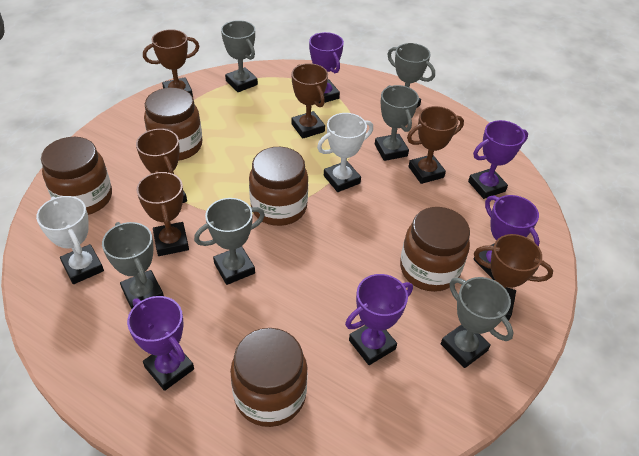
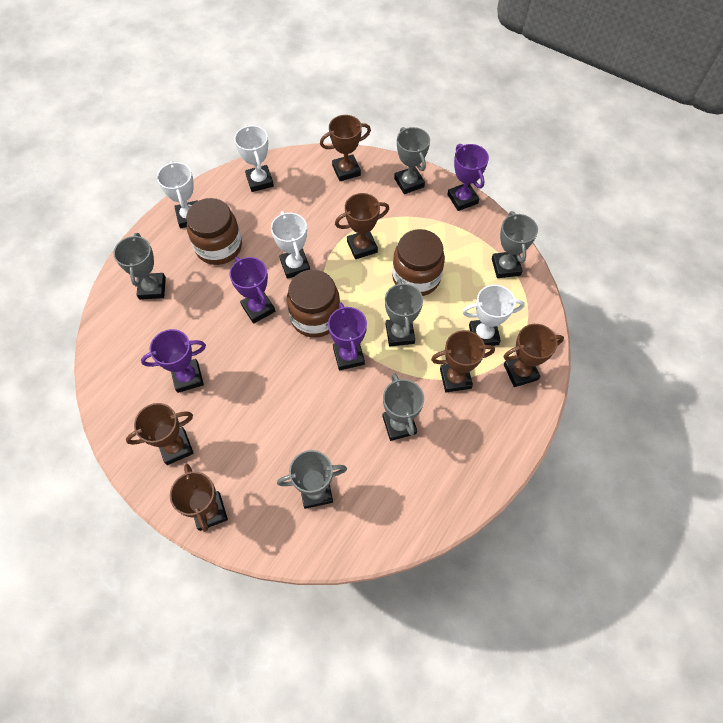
brown jar: [41,137,112,215] [144,88,202,161] [230,328,308,427] [249,147,308,226] [400,207,470,292] = 5 -> [186,198,242,265] [287,270,340,338] [392,229,445,296] = 3
purple trophy: [127,296,194,391] [309,32,344,103] [345,274,413,365] [468,120,528,199] [474,195,540,280] = 5 -> [141,329,206,393] [229,257,275,323] [328,303,367,370] [447,144,489,211] = 4
white trophy: [36,196,104,284] [317,113,373,192] = 2 -> [157,161,197,228] [234,125,274,192] [271,211,310,279] [462,285,525,346] = 4

